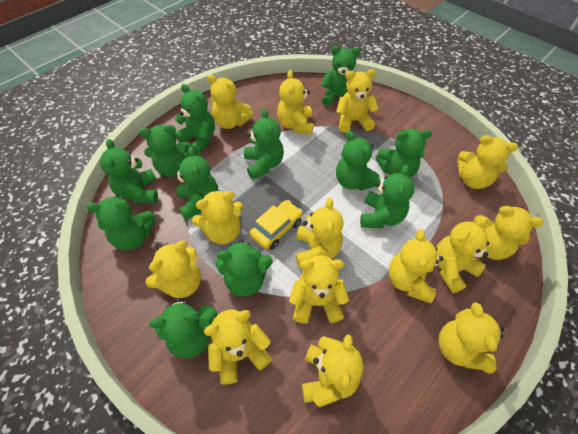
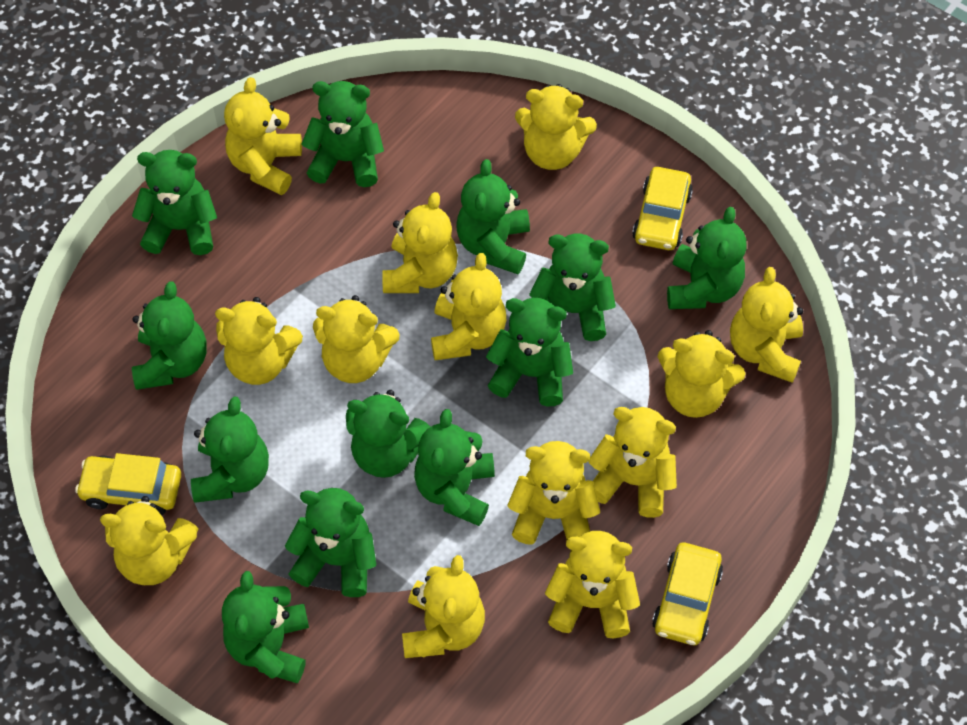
yellow car: [249,200,303,249] = 1 -> [75,453,181,515] [632,167,693,250] [652,543,723,645] = 3
yellow teddy bear: [146,241,201,298] [192,190,243,244] [204,310,272,385] [207,75,253,129] [277,70,313,135] [289,255,349,324] [296,197,343,268] [302,334,363,407] [336,69,379,133] [388,229,443,303] [437,217,489,293] [438,302,504,374] [457,135,518,189] [473,206,543,260] = 14 -> [100,496,199,585] [215,297,303,385] [224,77,302,195] [313,295,400,383] [382,192,458,293] [402,555,485,658] [431,253,507,360] [508,441,600,545] [515,84,597,170] [545,531,640,638] [588,407,677,518] [658,330,746,418] [730,267,803,383] = 13

